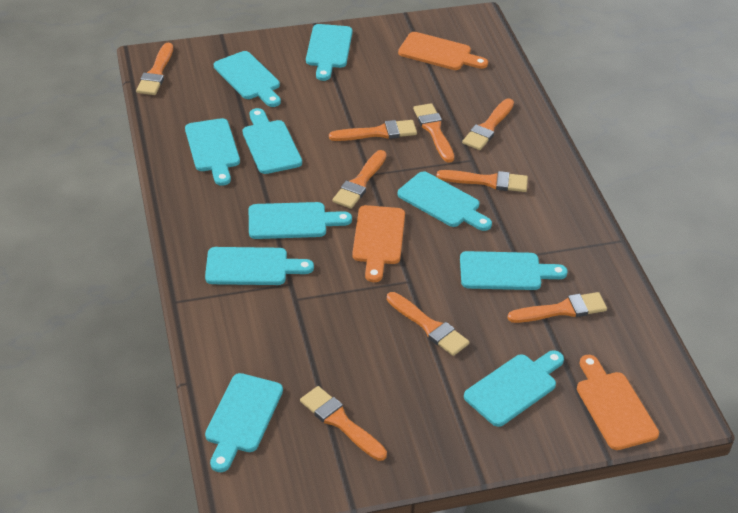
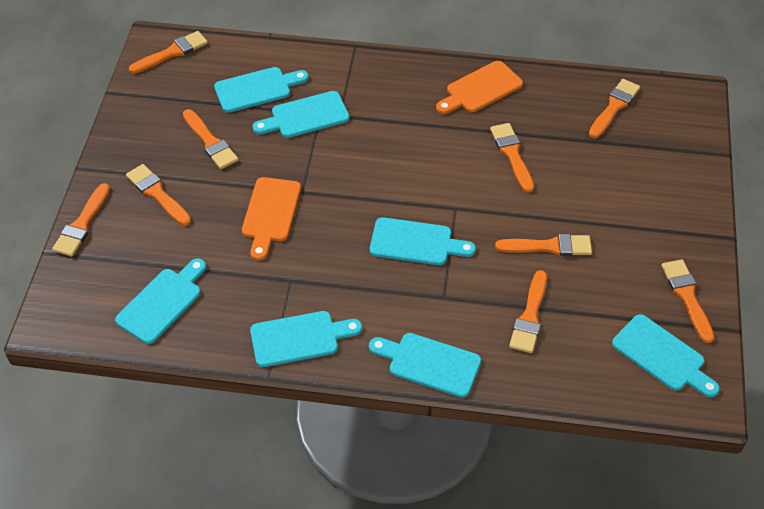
orange cutting board: [352,205,405,282] [398,32,488,70] [577,355,659,450] = 3 -> [242,177,301,260] [436,61,523,114] = 2
turquoise cutting board: [185,118,240,186] [205,247,314,285] [205,373,283,472] [214,51,281,107] [243,108,302,174] [249,202,352,239] [306,24,353,81] [397,171,492,231] [460,251,568,290] [464,350,564,427] = 10 -> [115,258,206,344] [214,67,309,113] [250,311,362,367] [253,91,350,138] [369,333,481,398] [370,217,476,265] [612,314,719,397] = 7

